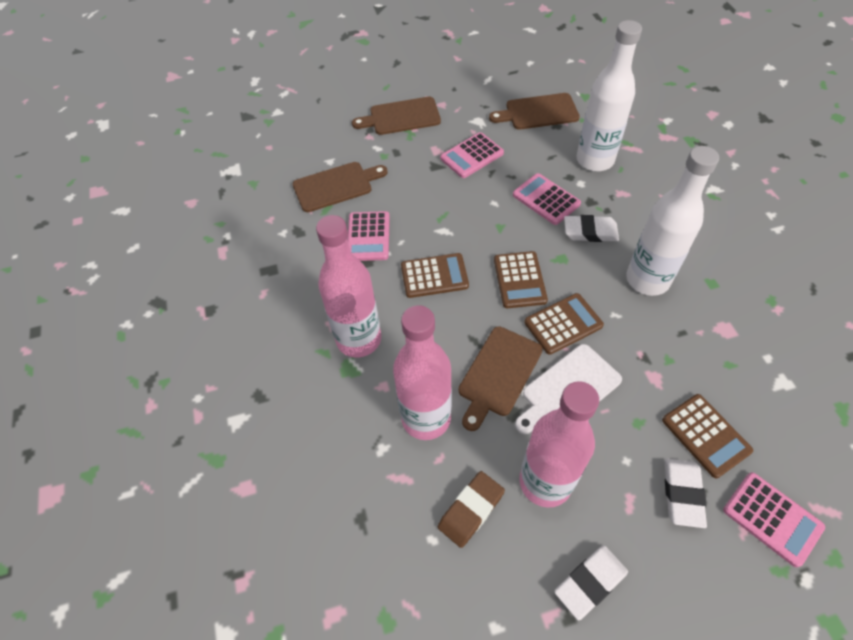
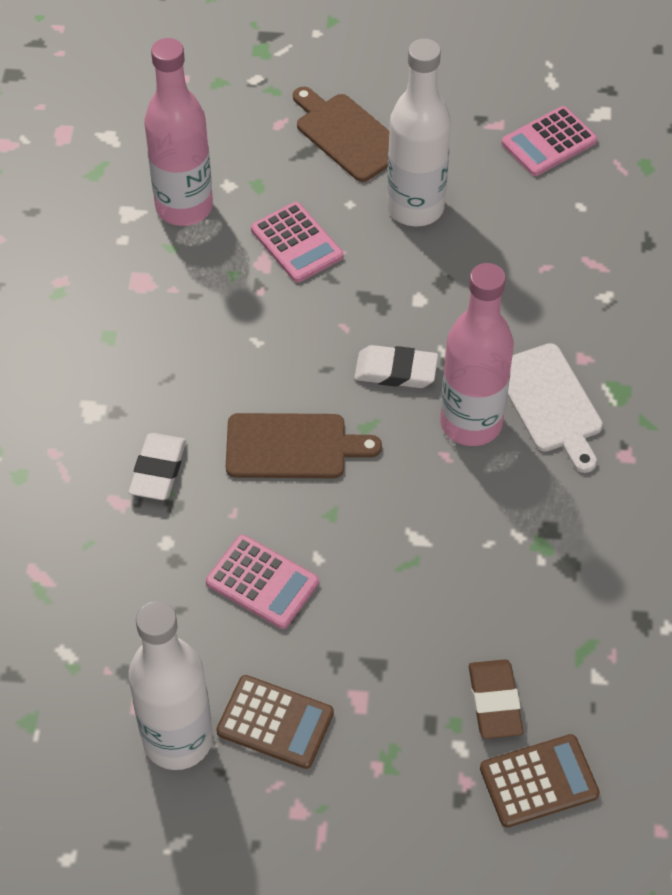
brown calculator: [401,253,469,298] [494,251,548,308] [524,293,604,355] [662,394,753,478] = 4 -> [216,675,334,769] [480,734,600,828] = 2
brown cutting board: [293,162,388,212] [352,97,441,135] [459,326,543,431] [489,93,580,130] = 4 -> [226,413,382,478] [293,87,390,182] = 2
pink bottle: [316,215,381,357] [393,305,452,440] [519,381,599,508] = 3 -> [144,38,213,226] [440,263,514,446] = 2
pink calculator: [347,211,390,261] [440,132,504,178] [513,173,581,225] [723,472,825,567] = 4 -> [206,535,319,629] [251,202,343,283] [502,106,597,176] = 3
white eraser: [554,545,628,620] [564,215,619,242] [665,459,707,528] = 3 -> [129,433,186,500] [354,345,438,388] = 2

